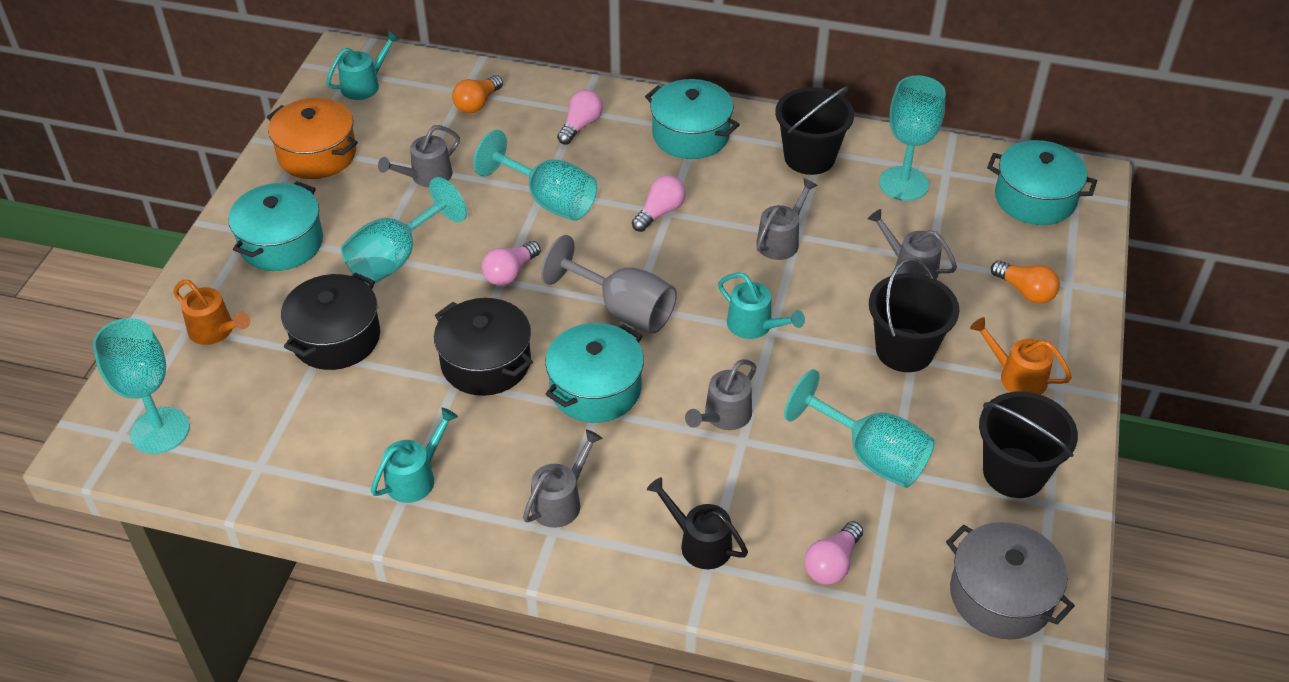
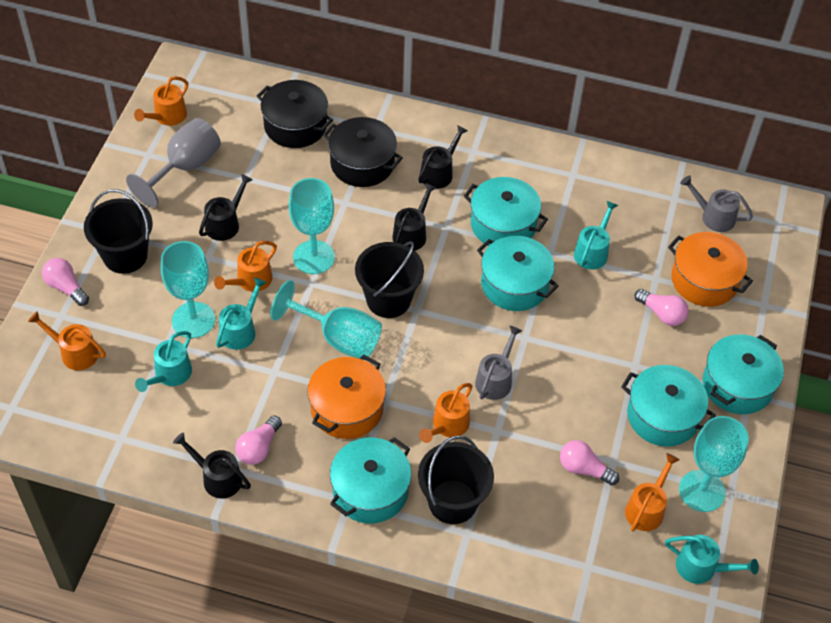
black watering can: [647,477,748,569] = 1 -> [173,432,251,498] [199,174,253,241] [392,183,436,251] [418,125,468,189] = 4
grey pot: [946,522,1075,639] = 1 -> none = 0
grey watering can: [378,125,460,187] [523,429,603,528] [685,359,756,430] [756,178,818,260] [868,209,957,279] = 5 -> [475,326,522,400] [680,175,753,232] = 2
orange light bulb: [452,75,503,113] [991,261,1060,304] = 2 -> none = 0
orange pot: [267,98,358,179] = 1 -> [307,355,386,439] [668,232,753,307] = 2
orange watering can: [173,280,250,345] [970,317,1072,395] = 2 -> [28,311,106,370] [134,76,188,126] [214,241,277,292] [419,383,472,443] [625,453,679,532] = 5
turquoise goblet: [93,318,190,454] [341,177,467,285] [473,130,597,221] [784,369,935,488] [879,75,946,201] = 5 -> [161,241,215,338] [270,280,382,360] [289,178,335,274] [679,416,749,512] = 4
turquoise pot: [228,181,323,271] [545,323,644,423] [645,79,740,159] [987,140,1097,225] = 4 -> [330,437,411,524] [464,177,548,246] [477,236,559,311] [621,365,716,447] [703,334,784,414] = 5
turquoise watering can: [326,31,400,100] [371,408,458,503] [718,273,805,339] = 3 -> [135,331,192,392] [216,277,267,350] [574,201,618,269] [665,535,759,584] = 4

